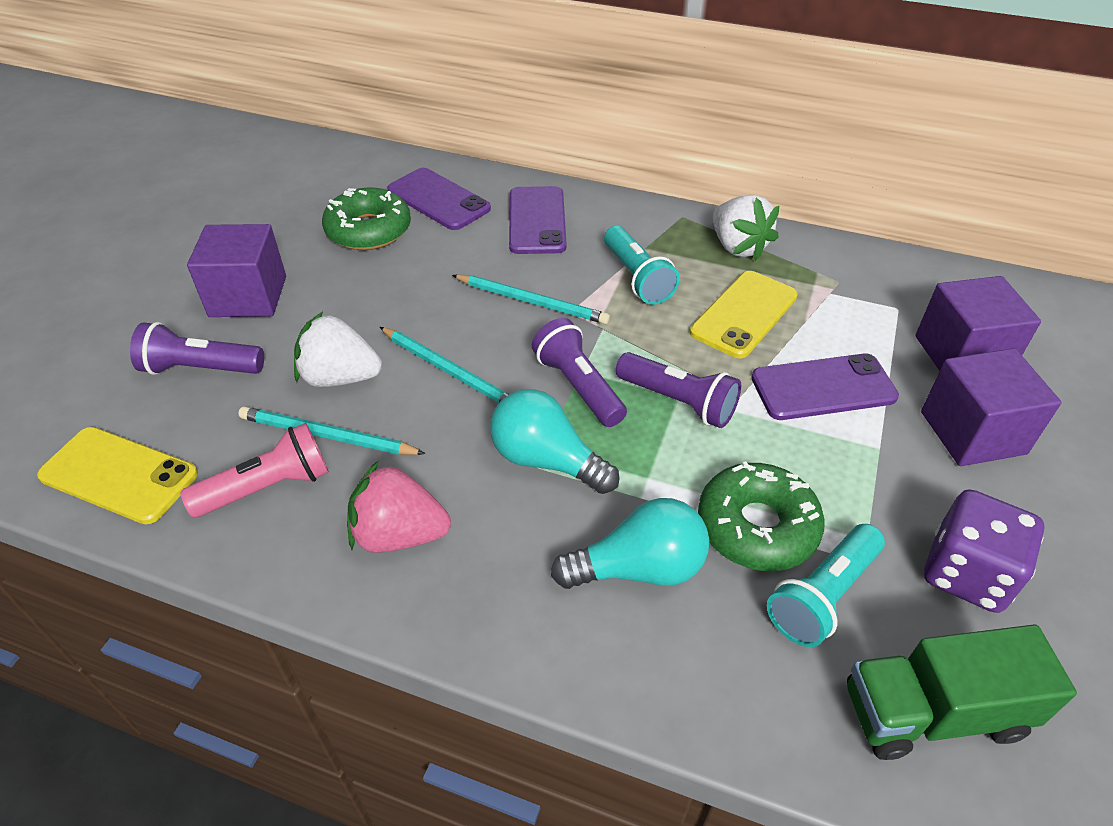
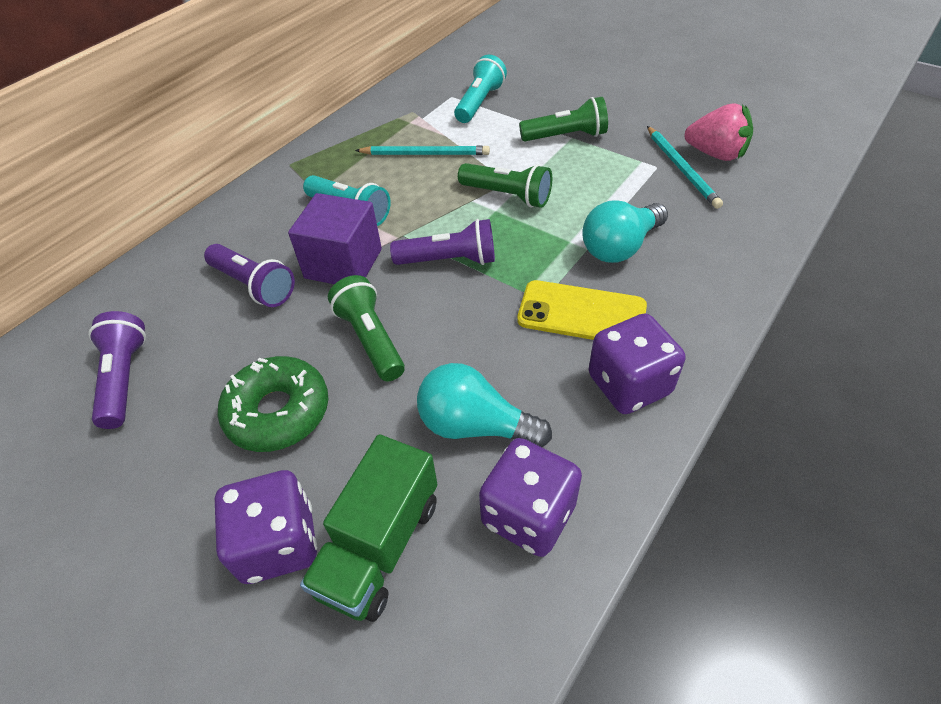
green donut: [322,188,411,250] [698,461,825,571] = 2 -> [217,356,328,452] = 1
green flashlight: none = 0 -> [328,275,405,382] [458,163,552,208] [519,97,608,141] = 3
pink flashlight: [180,423,329,518] = 1 -> none = 0
purple cube: [187,224,286,317] [915,276,1041,371] [921,348,1062,466] = 3 -> [288,193,382,284] = 1
purple dice: [924,489,1045,613] = 1 -> [215,470,317,584] [479,438,582,557] [588,313,685,414] = 3
purple phone: [387,168,491,230] [509,186,566,254] [751,354,899,420] = 3 -> none = 0
turquoise pencil: [238,407,426,455] [380,327,509,403] [452,274,610,324] = 3 -> [355,146,490,155] [647,126,723,209] = 2
white strawberry: [294,312,382,387] [713,195,779,261] = 2 -> none = 0
yellow phone: [37,427,198,524] [690,271,798,358] = 2 -> [517,280,647,340] = 1

